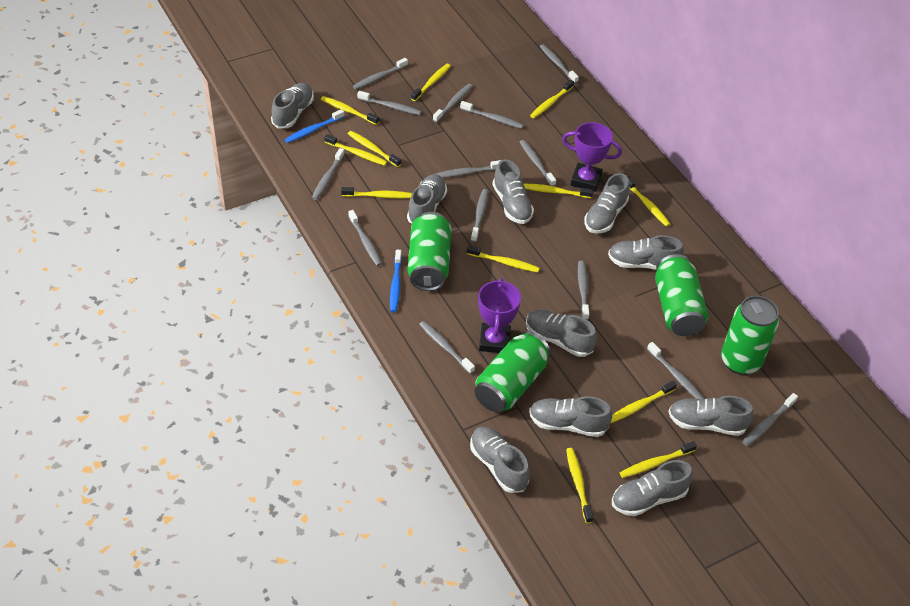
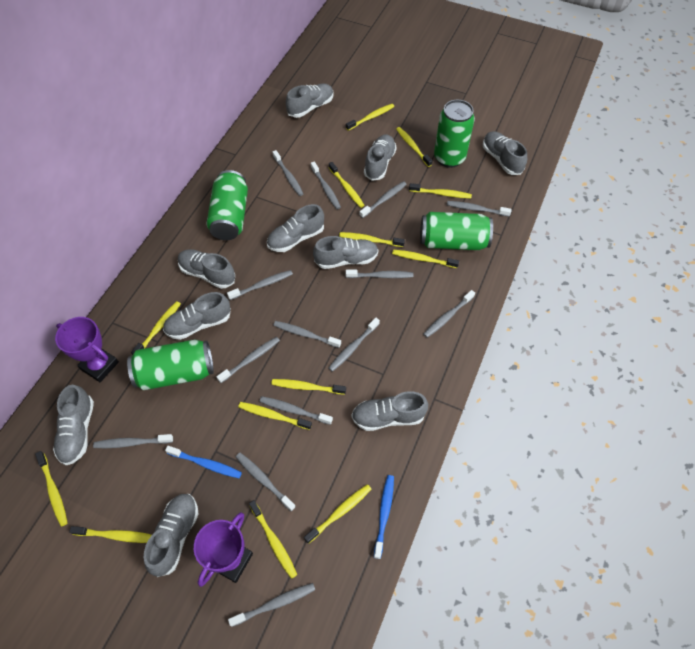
yellow toothbrush: [321,96,379,125] [324,134,387,166] [341,187,412,198] [348,131,401,167] [411,64,451,101] [467,245,539,272] [524,184,593,198] [530,80,574,118] [566,448,593,523] [611,381,677,423] [620,441,697,478] [627,176,670,227] = 12 -> [35,451,68,527] [69,526,152,543] [131,301,181,355] [238,402,312,430] [249,500,297,579] [271,379,346,395] [304,484,371,544] [329,162,365,208] [339,232,405,247] [346,104,394,131] [392,249,459,268] [396,127,432,167] [409,183,472,199] = 13

